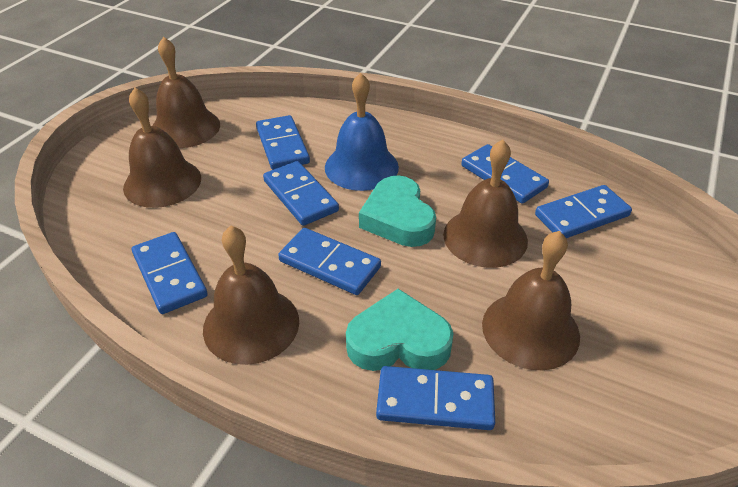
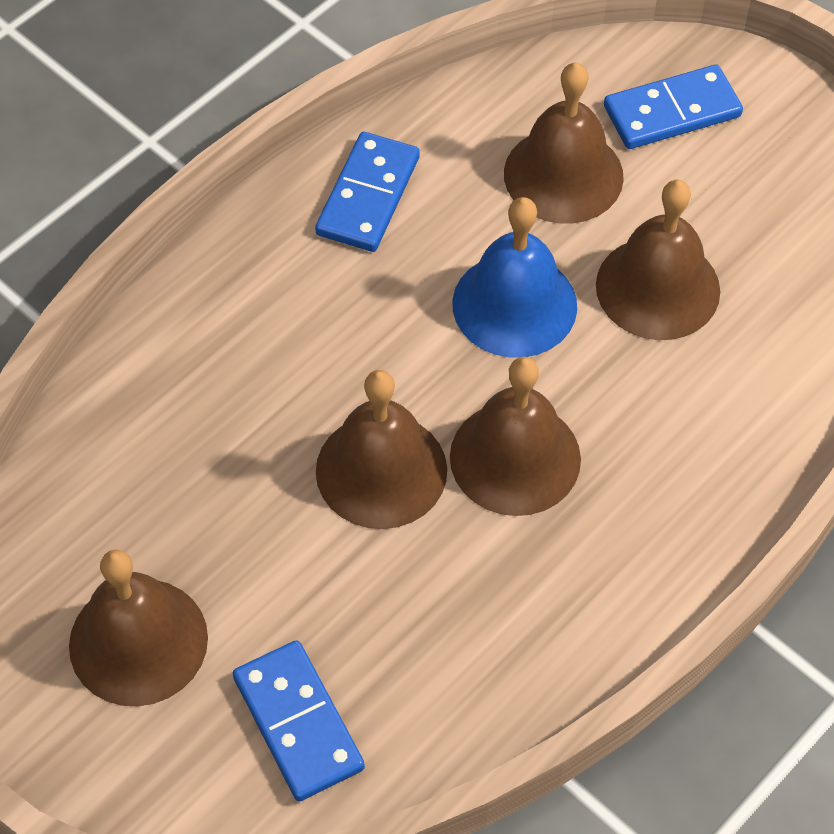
blue domino: [132,232,207,314] [256,115,310,170] [263,161,339,226] [278,228,381,295] [376,366,495,430] [462,144,549,204] [535,185,632,238] = 7 -> [233,640,365,801] [315,132,420,252] [604,64,743,149] = 3
turquoise heart: [346,289,453,371] [359,175,436,247] = 2 -> none = 0

